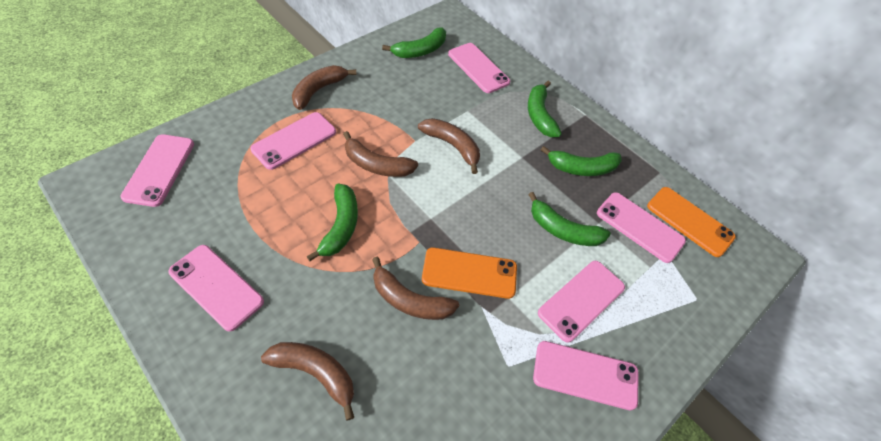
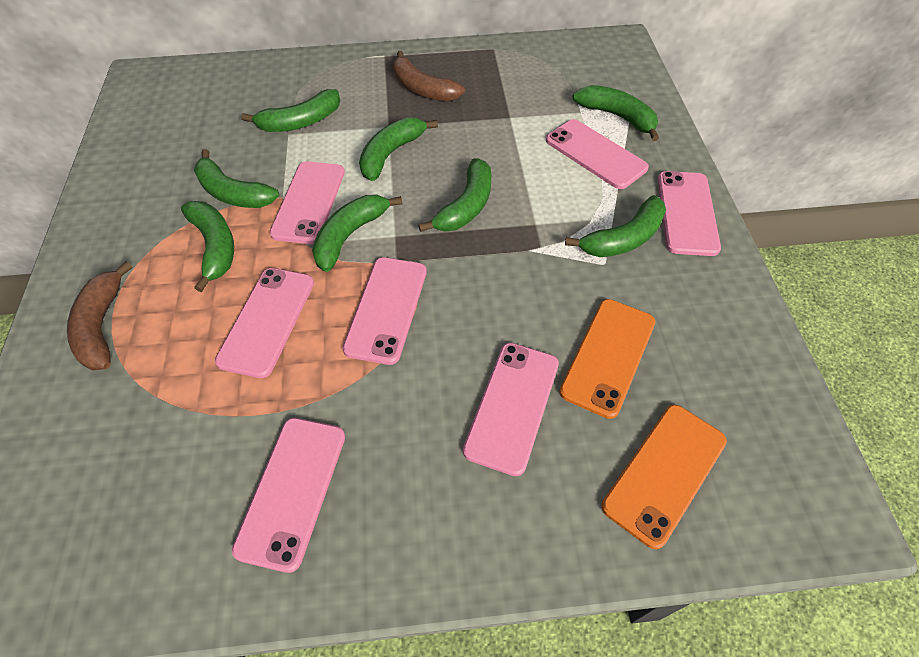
brown banana: [261,342,354,420] [292,65,357,110] [343,131,418,177] [372,257,459,320] [418,118,480,174] = 5 -> [67,261,133,371] [393,51,465,101] = 2
green banana: [306,184,358,261] [382,28,446,58] [528,81,562,137] [528,192,611,246] [541,146,622,176] = 5 -> [181,201,234,292] [194,149,279,208] [241,89,340,132] [312,195,402,272] [359,117,438,181] [418,158,492,232] [565,195,666,257] [572,85,659,141] = 8

